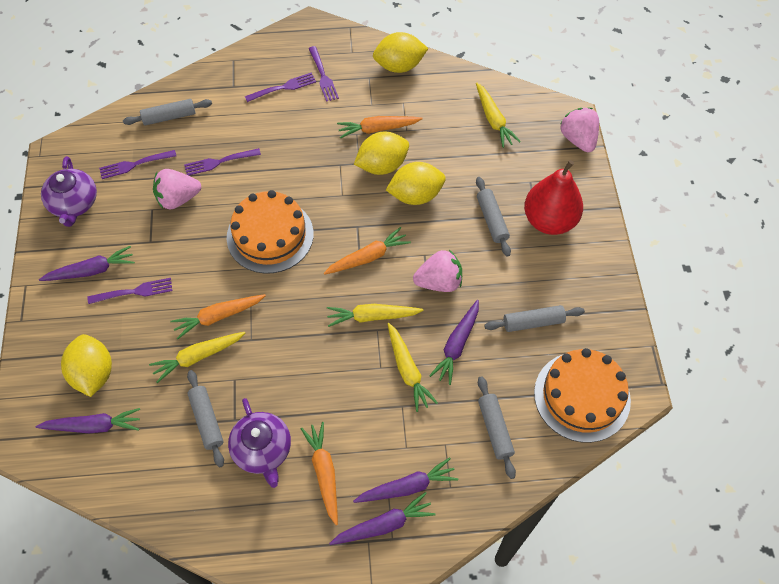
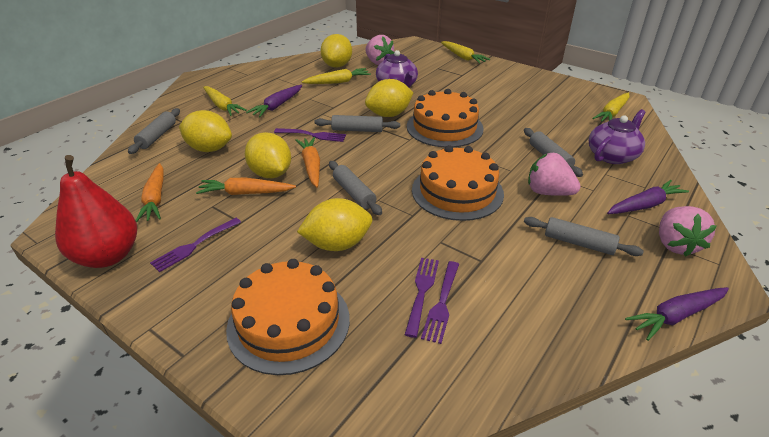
orange cake: [227,190,314,274] [534,348,631,443] = 2 -> [226,259,350,375] [407,89,484,148] [412,145,504,221] = 3
orange carrot: [171,294,266,339] [300,422,338,525] [324,227,411,275] [337,116,422,139] = 4 -> [135,163,164,223] [196,178,296,195] [296,137,320,188] = 3
purple carrot: [36,408,140,433] [39,246,135,281] [329,492,435,545] [353,457,458,503] [429,300,479,385] = 5 -> [246,85,302,117] [607,180,689,214] [625,287,729,341] = 3
purple fork: [87,278,173,304] [99,150,176,179] [184,148,261,176] [245,73,316,102] [308,46,339,102] = 5 -> [150,218,241,272] [274,128,346,142] [405,258,439,338] [421,261,459,344] = 4
yellow lemon: [61,334,112,397] [354,132,409,175] [373,32,428,73] [386,162,446,205] = 4 -> [179,110,232,152] [245,132,291,178] [297,198,372,251] [320,34,352,68] [365,79,414,117] = 5

